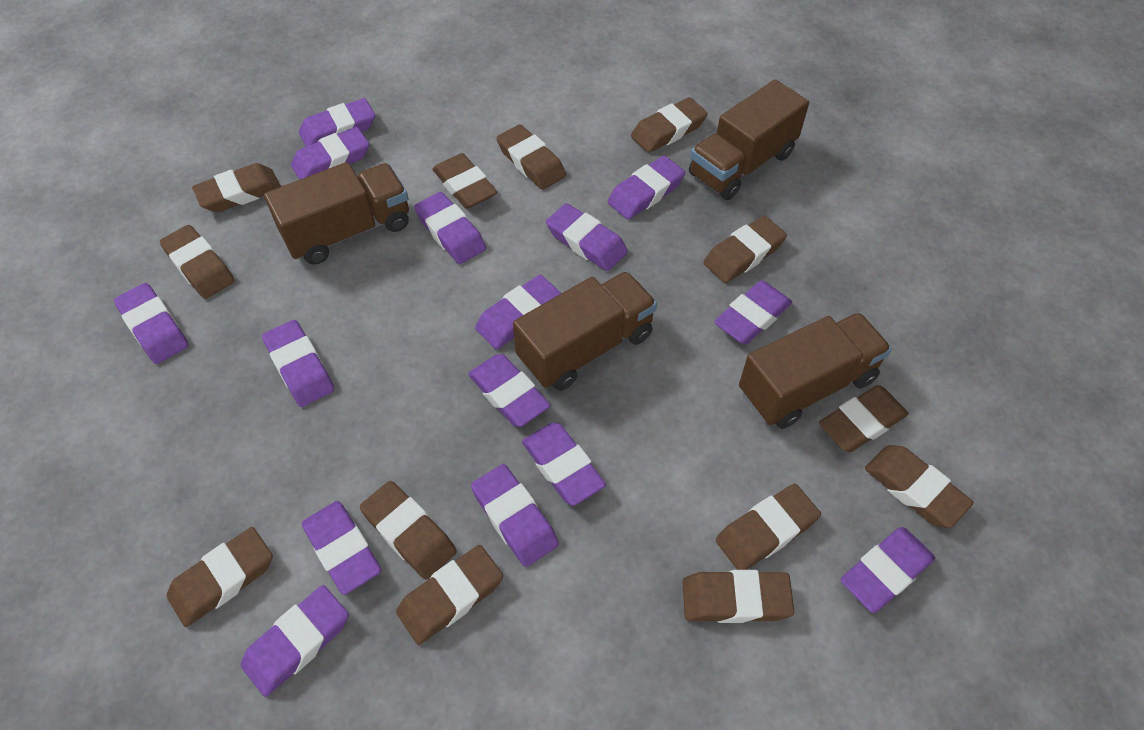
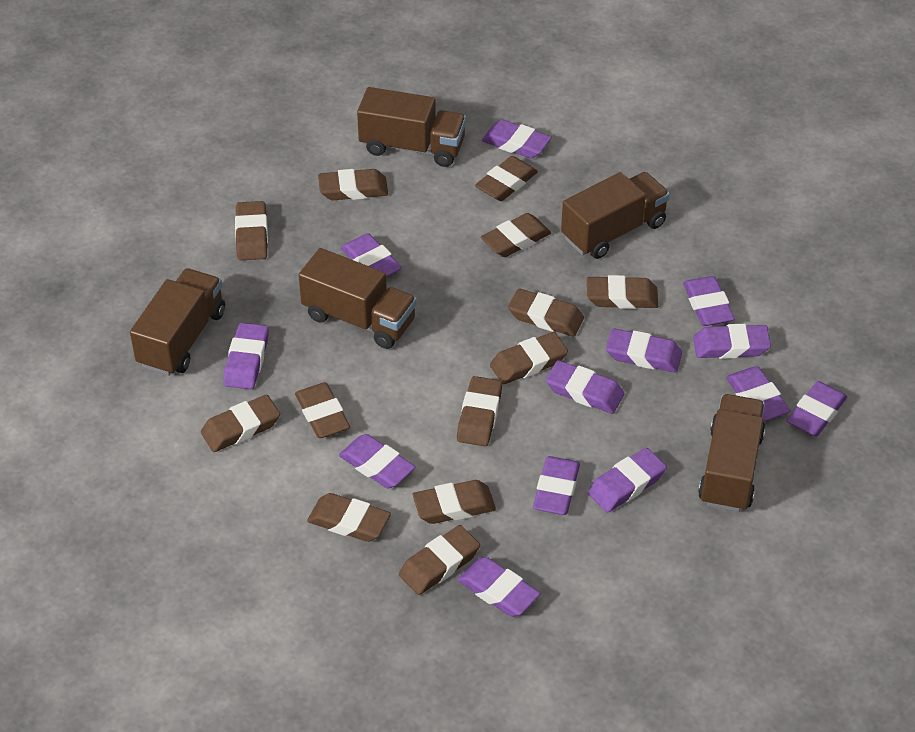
brown truck: [264,162,409,265] [513,271,657,391] [689,79,809,200] [739,312,892,429] = 4 -> [130,268,225,376] [299,248,417,349] [357,87,466,167] [561,172,670,259] [698,394,765,512] = 5
purple eraser: [114,283,188,364] [241,585,349,697] [262,320,334,407] [291,127,370,179] [299,98,375,147] [302,501,381,595] [414,192,486,264] [468,354,550,427] [471,464,559,567] [475,275,561,349] [522,422,606,506] [546,203,628,271] [607,156,685,220] [714,281,792,344] [841,527,935,613] = 15 -> [223,323,269,389] [339,434,416,488] [341,233,402,277] [457,557,540,617] [482,120,552,158] [533,456,580,515] [546,360,625,414] [588,448,667,513] [606,328,682,373] [683,276,735,326] [693,324,771,359] [726,367,791,421] [787,381,847,437] = 13

